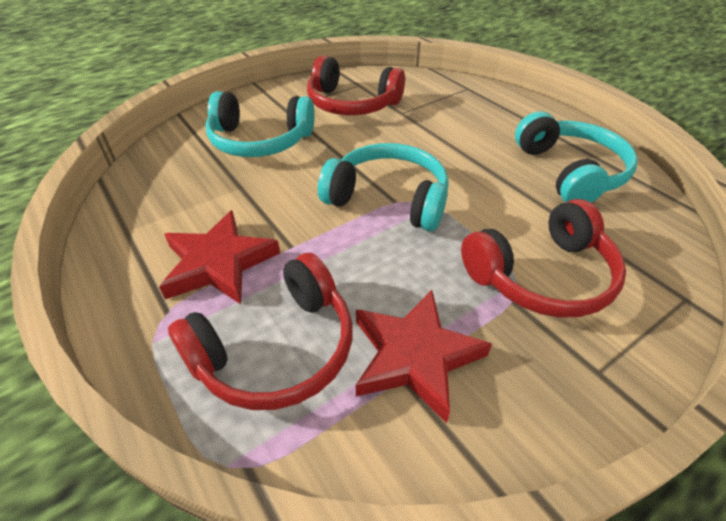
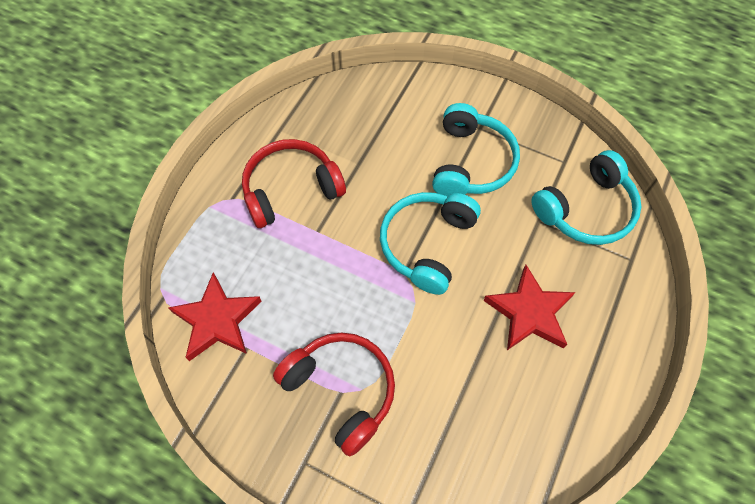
red headphones: [168,253,352,410] [307,56,405,115] [461,199,626,318] = 3 -> [242,139,346,228] [273,332,395,457] = 2

